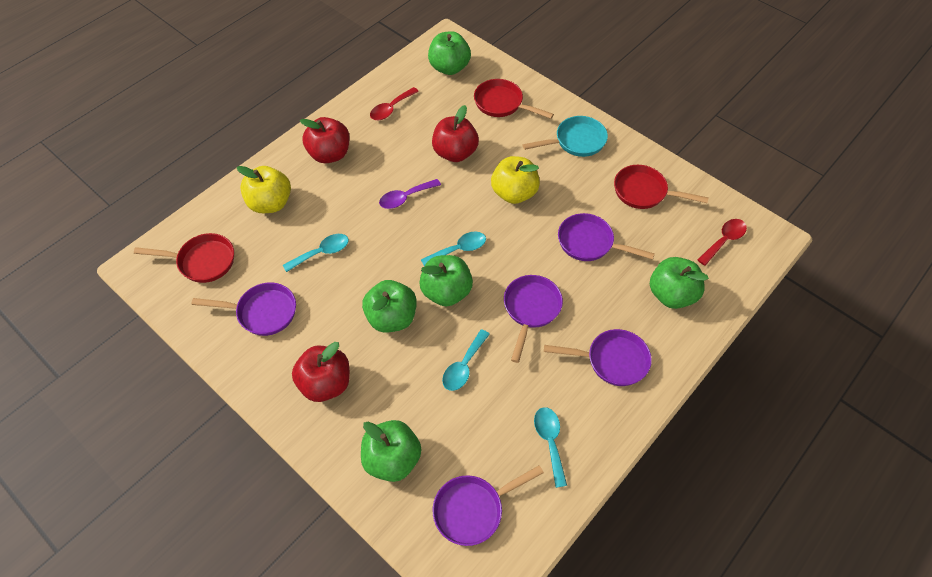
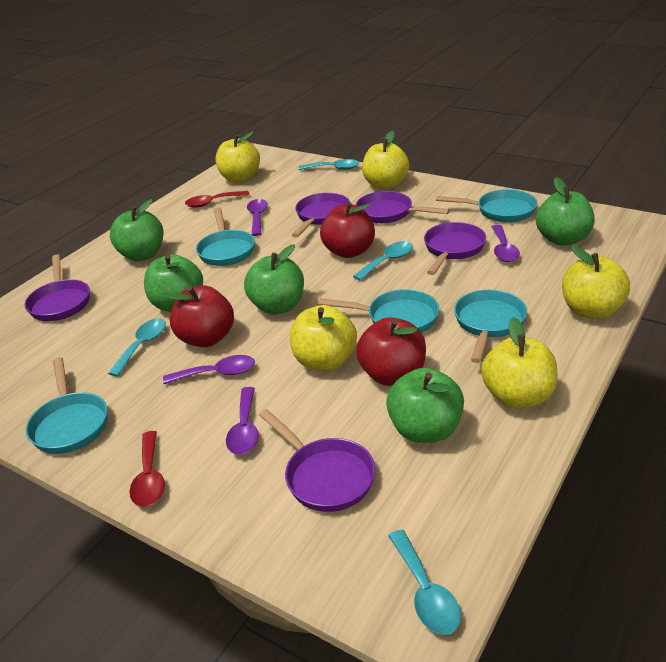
purple spoon: [379,179,441,209] = 1 -> [163,355,255,384] [226,387,259,455] [247,199,268,236] [492,225,520,262] = 4
red pan: [134,233,234,283] [474,79,554,119] [614,165,709,209] = 3 -> none = 0
turquoise pan: [523,116,608,157] = 1 -> [26,357,108,454] [196,208,255,266] [318,289,439,333] [436,189,538,223] [454,290,527,363] = 5
yellow apple: [237,166,291,213] [491,156,540,204] = 2 -> [216,132,260,182] [290,305,357,371] [362,131,409,189] [481,317,557,408] [562,245,630,319] = 5

